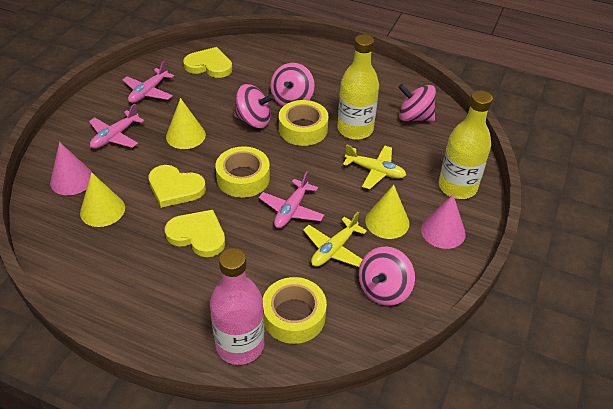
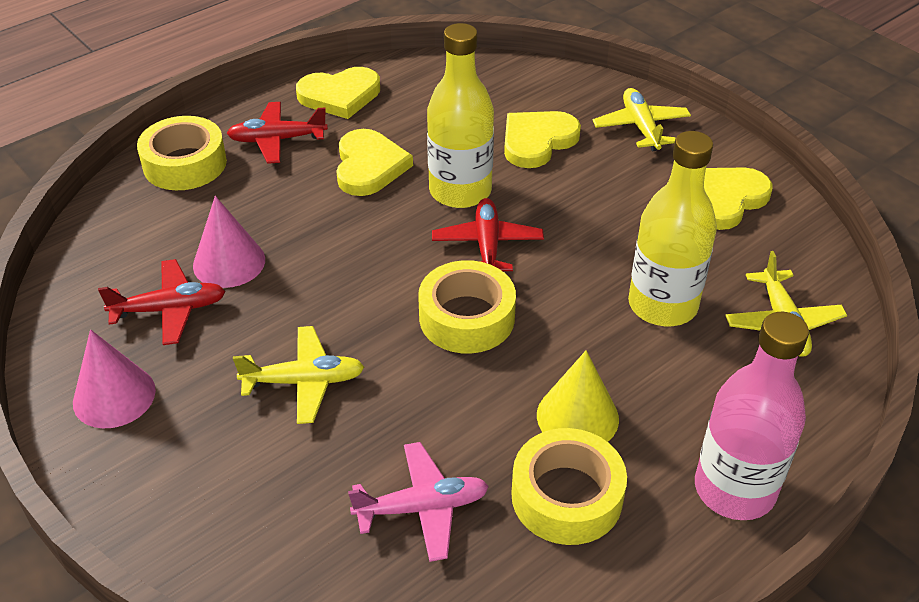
pink plane: [89,104,144,149] [122,60,174,103] [259,171,324,228] = 3 -> [348,442,489,562] = 1
pink spinning top: [234,84,274,128] [270,63,315,106] [359,246,415,306] [398,84,436,122] = 4 -> none = 0
red plane: none = 0 -> [98,259,226,345] [227,102,328,164] [432,198,544,271] = 3
yellow cone: [80,172,125,227] [166,98,206,149] [365,185,409,239] = 3 -> [537,350,619,442] = 1
yellow heart: [148,165,206,208] [165,210,225,257] [183,47,232,78] = 3 -> [296,67,380,119] [336,129,413,196] [504,111,581,168] [704,168,773,230] = 4
yellow plane: [303,212,367,267] [343,145,406,189] = 2 -> [233,326,364,424] [593,88,691,151] [726,251,847,357] = 3

